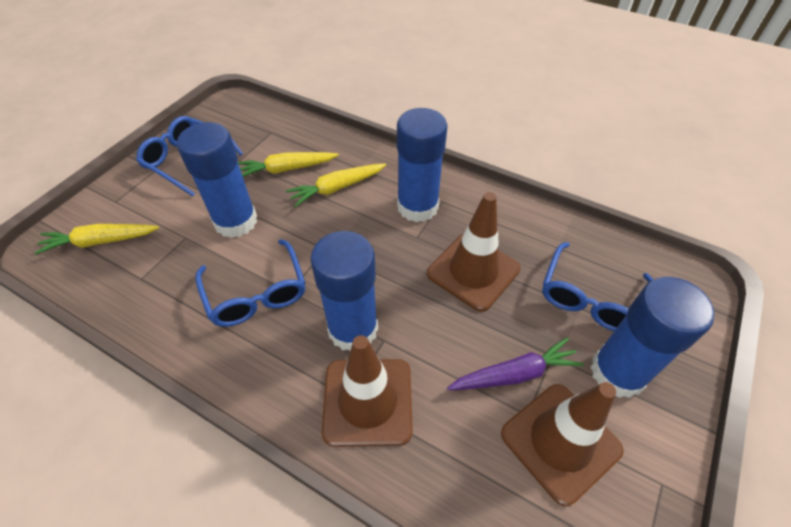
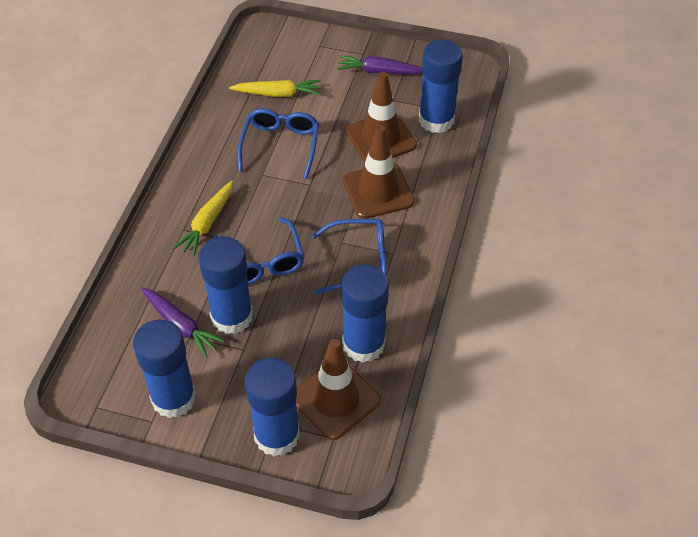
blue glue stick: [177,122,257,238] [311,231,378,351] [397,108,447,222] [590,277,715,398] = 4 -> [133,319,196,418] [199,236,253,334] [245,358,300,456] [341,264,389,363] [419,40,463,133] = 5
purple carrot: [447,337,584,390] = 1 -> [141,288,225,358] [337,55,423,74] = 2
yellow carrot: [34,224,159,254] [238,152,339,177] [286,163,386,207] = 3 -> [173,180,233,256] [229,80,321,97] = 2

